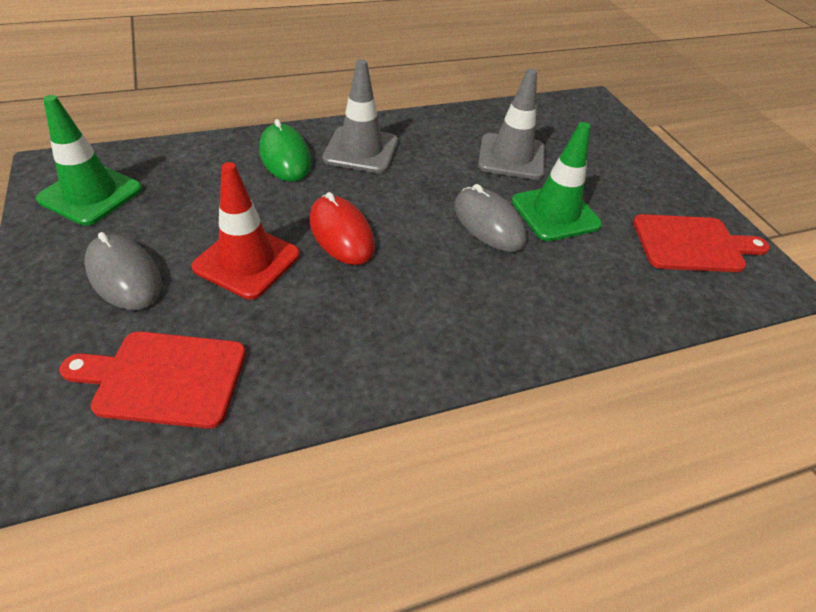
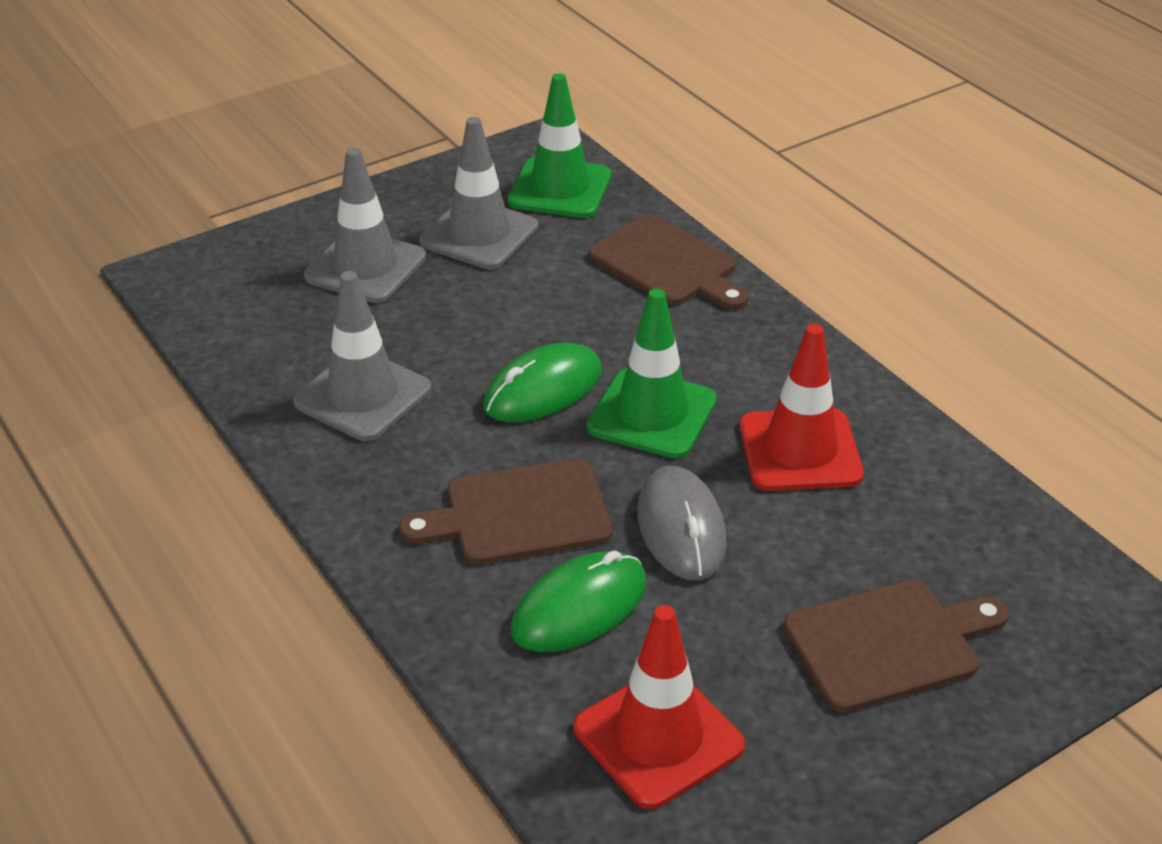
brown cutting board: none = 0 -> [399,459,612,565] [588,215,748,310] [783,580,1008,713] = 3
green mouse: [259,119,311,182] = 1 -> [483,342,602,422] [511,550,647,652] = 2
grey mouse: [84,232,162,310] [454,184,527,252] = 2 -> [637,466,727,580] = 1
grey traffic cone: [323,59,398,173] [478,69,545,180] = 2 -> [293,271,431,441] [304,148,426,303] [420,117,538,269] = 3
red cutting board: [59,331,246,429] [633,214,770,272] = 2 -> none = 0
red mouse: [310,192,375,265] = 1 -> none = 0
red traffic cone: [191,162,300,299] = 1 -> [573,605,745,809] [739,324,864,491] = 2

